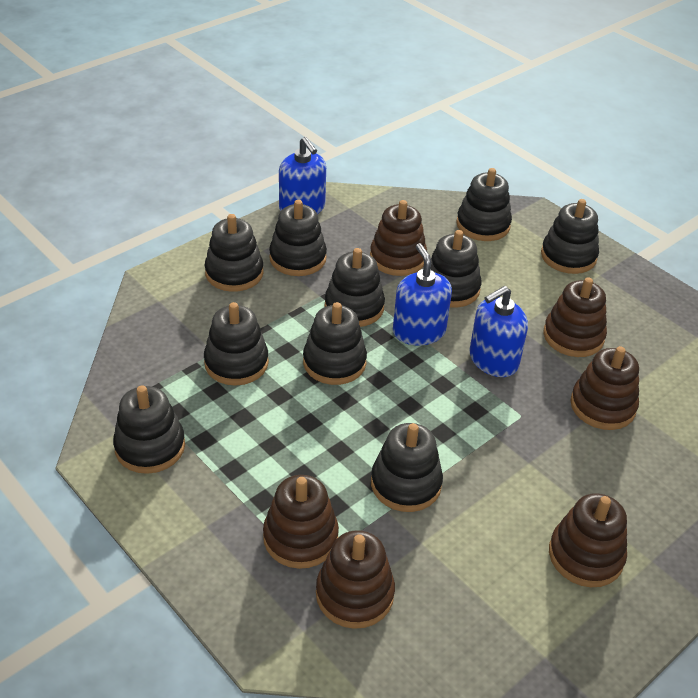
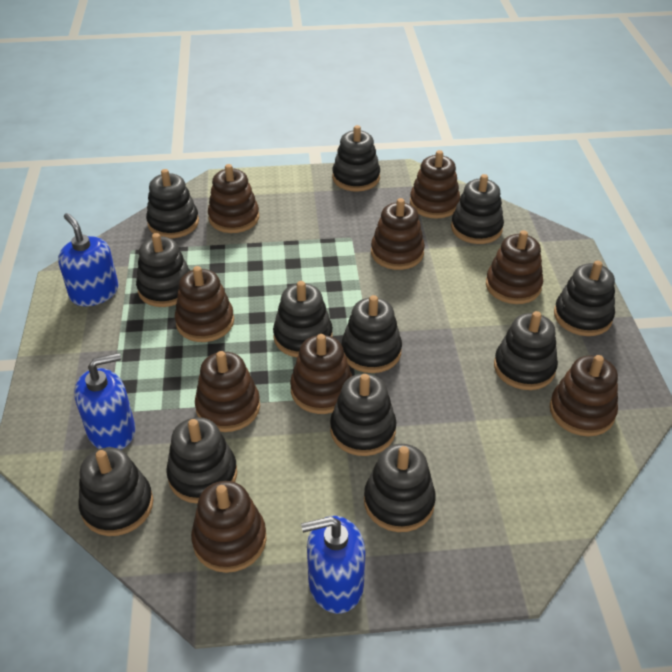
black stacking toy: [113,385,185,474] [204,302,269,386] [205,214,263,292] [269,200,327,276] [303,302,367,385] [324,248,385,327] [371,423,443,512] [431,230,481,307] [456,168,512,241] [541,199,599,274] = 10 -> [79,447,153,536] [136,233,190,307] [146,169,199,238] [166,417,237,504] [273,281,333,357] [330,374,397,456] [332,125,380,192] [342,295,402,373] [364,444,436,532] [451,174,504,244] [494,311,558,390] [554,260,615,336] = 12
brown stacking toy: [263,475,339,569] [316,530,395,629] [370,200,427,276] [543,277,607,357] [549,493,627,587] [570,346,639,430] = 6 -> [175,266,234,342] [191,481,267,573] [195,351,260,432] [208,164,259,233] [290,334,352,414] [371,198,425,270] [410,150,460,218] [486,230,543,304] [550,355,618,436] = 9

